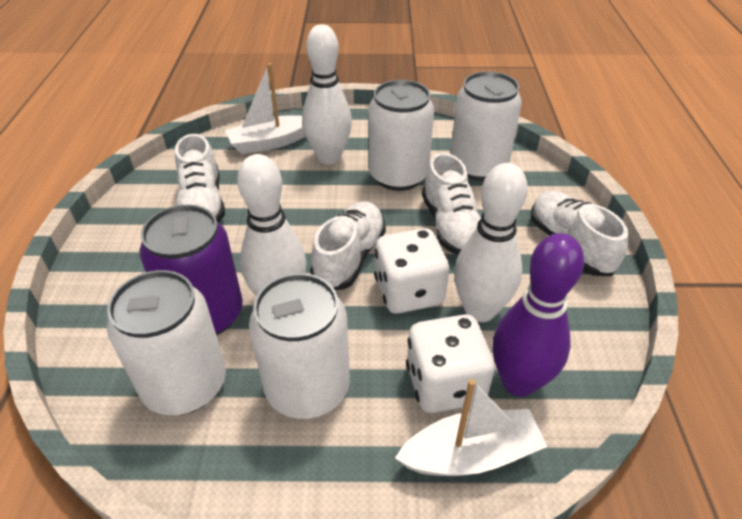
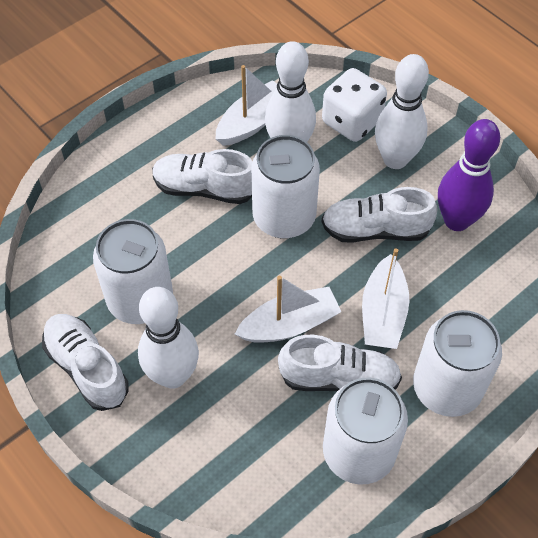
purple can: [139,204,243,335] = 1 -> none = 0
white boat: [225,63,305,154] [395,379,547,476] = 2 -> [215,65,277,146] [235,276,342,343] [362,248,409,349] = 3
white dice: [374,228,450,314] [406,315,495,413] = 2 -> [322,68,387,142] = 1

